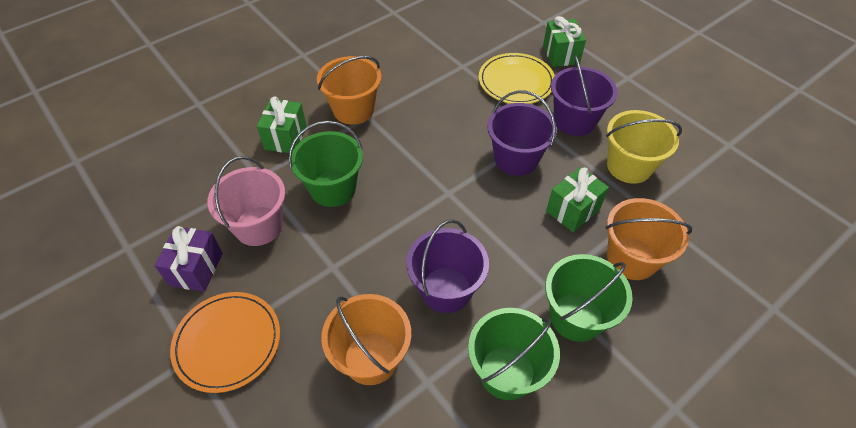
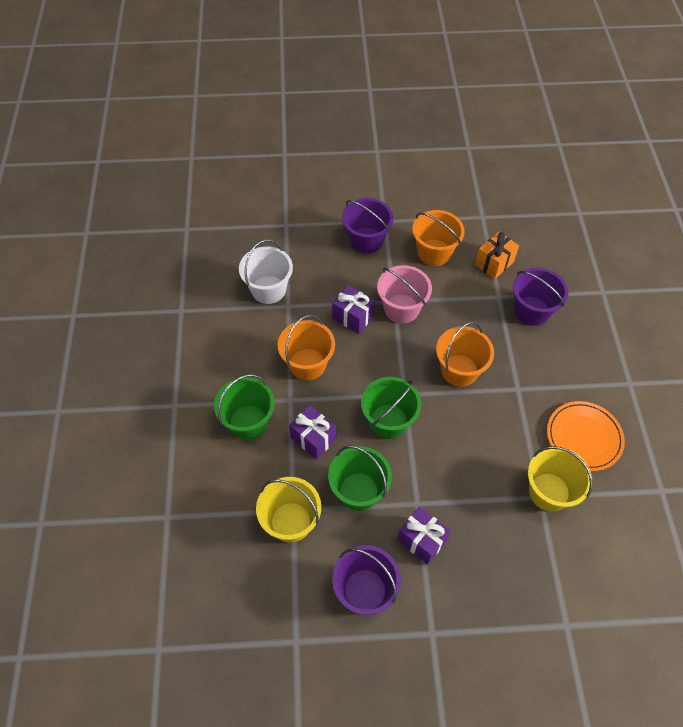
green gift: [257,96,307,153] [543,16,586,67] [546,167,609,232] = 3 -> none = 0
orange gift: none = 0 -> [475,232,519,279] = 1
purple gift: [155,226,223,292] = 1 -> [289,405,336,459] [332,285,375,334] [397,506,451,565] = 3
white bucket: none = 0 -> [239,239,293,304] = 1
yellow bucket: [606,110,682,184] = 1 -> [256,477,321,542] [528,446,593,512] = 2
yellow plate: [479,53,555,104] = 1 -> none = 0

